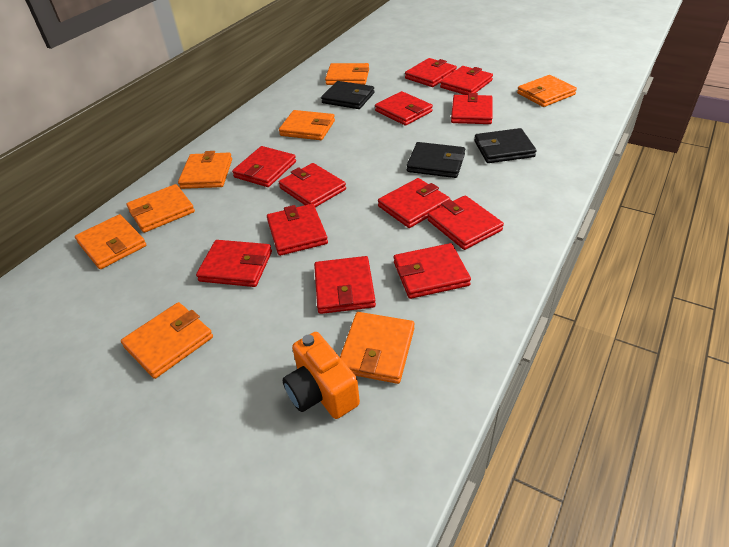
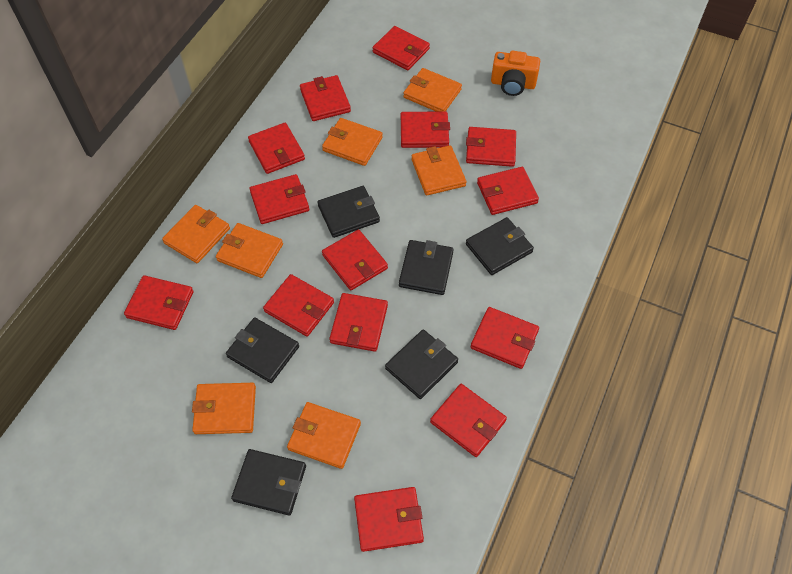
black wallet: [321,81,374,109] [407,142,465,178] [474,128,537,163] = 3 -> [226,317,299,383] [231,449,306,515] [318,186,380,238] [385,329,458,399] [399,240,454,295] [466,217,534,275] = 6
orange wallet: [75,214,146,269] [121,302,213,379] [127,184,195,233] [178,151,232,189] [279,110,335,140] [325,63,369,85] [340,312,414,384] [517,75,577,107] = 8 -> [162,205,230,263] [192,383,256,434] [216,223,283,278] [287,402,361,469] [322,118,383,166] [403,68,462,112] [411,145,466,196] = 7
red wallet: [196,240,272,287] [232,146,296,187] [267,204,328,256] [279,163,346,207] [314,256,376,314] [375,91,433,126] [378,178,450,228] [394,243,471,299] [405,58,457,87] [428,195,504,250] [440,66,493,95] [451,93,493,124] = 12 -> [124,275,194,330] [248,123,305,174] [249,174,309,224] [263,274,334,337] [300,75,351,121] [322,230,388,290] [329,293,388,352] [354,487,424,552] [373,26,430,70] [401,111,450,148] [430,384,507,457] [466,127,516,167] [471,307,539,369] [477,167,539,215] = 14

